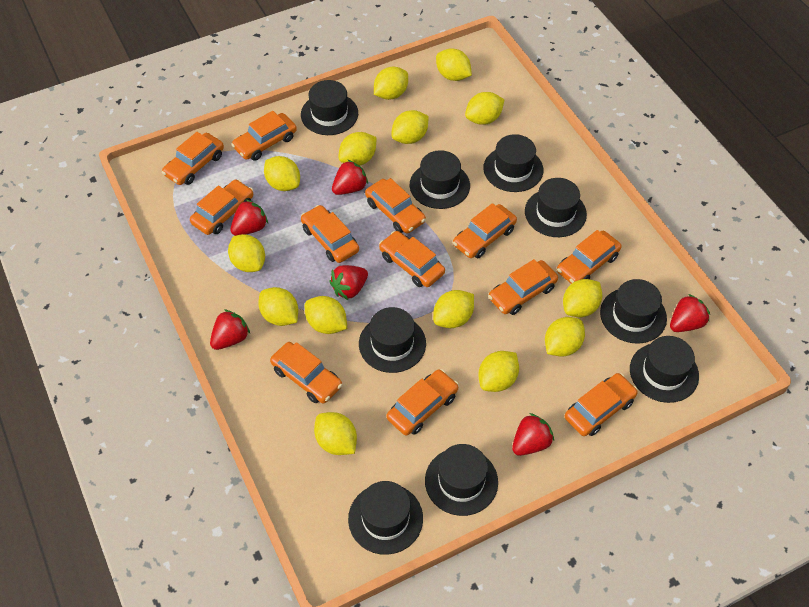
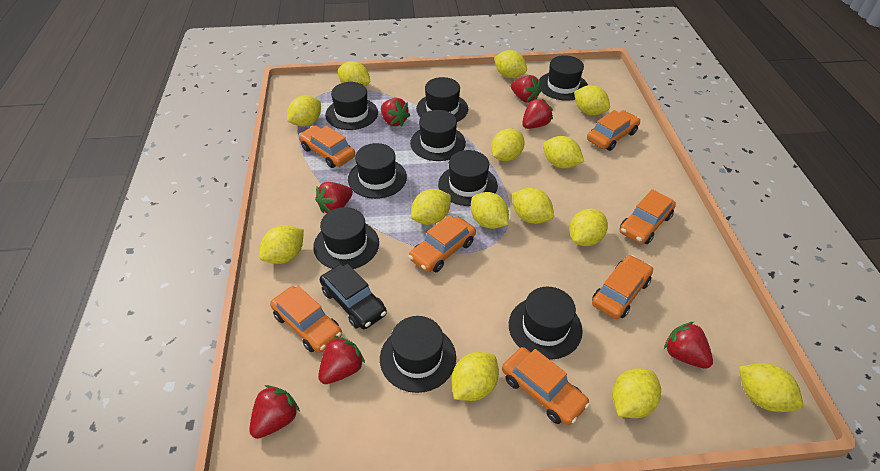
black car: none = 0 -> [320,264,387,329] = 1
orange car: [162,132,224,185] [190,179,253,235] [231,111,297,161] [270,342,342,403] [301,205,359,263] [365,178,426,234] [379,231,445,287] [387,369,459,436] [453,203,517,258] [488,259,558,315] [557,230,621,284] [565,373,638,436] = 12 -> [270,286,342,353] [299,125,355,168] [409,215,476,272] [502,347,590,425] [587,110,640,151] [592,255,653,319] [620,189,676,244] = 7
red strawberry: [210,309,250,350] [230,199,268,236] [329,265,368,300] [332,160,368,195] [512,413,554,456] [670,294,710,332] = 6 -> [249,385,300,439] [315,182,353,213] [318,336,365,384] [381,98,410,126] [511,75,541,103] [522,99,553,129] [664,322,713,369] = 7

